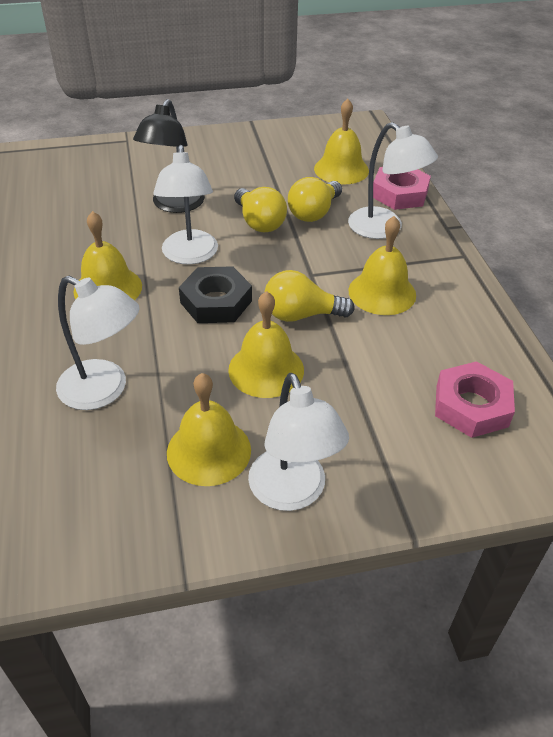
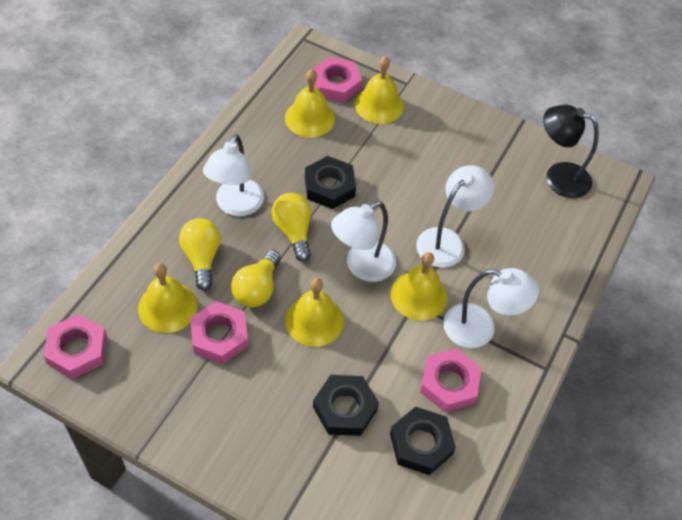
black nut: [179,266,252,323] = 1 -> [305,156,356,209] [313,375,379,436] [390,406,456,475] = 3
pink nut: [373,167,431,210] [435,361,515,438] = 2 -> [44,314,107,379] [190,301,248,364] [312,57,362,103] [420,348,481,412] = 4

